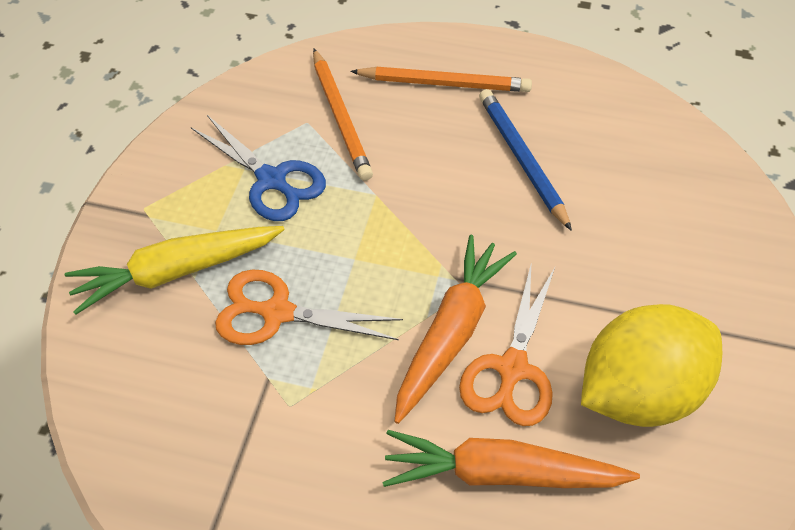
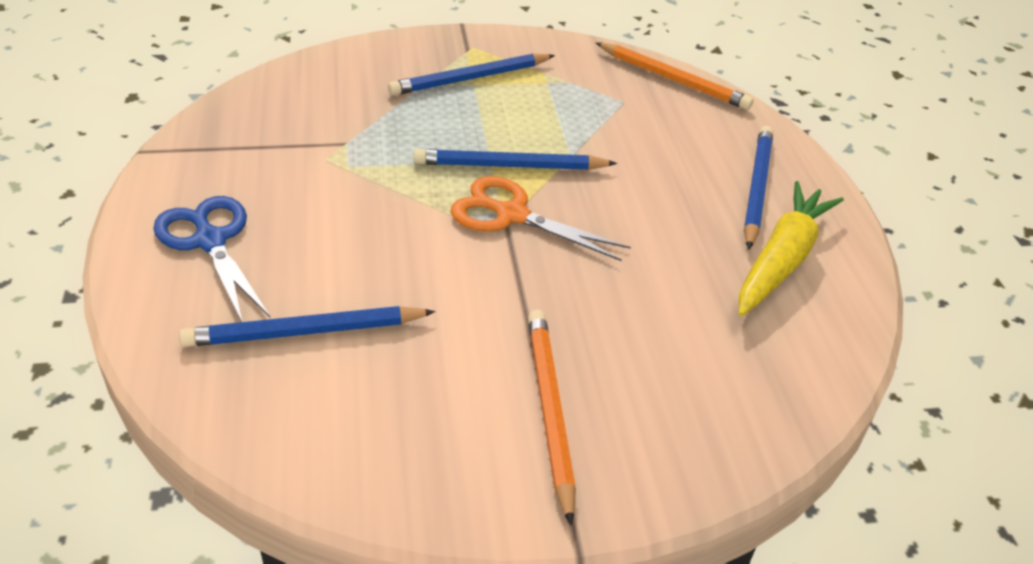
blue pencil: [479,89,572,231] = 1 -> [179,306,436,347] [388,54,555,96] [413,149,617,170] [744,126,773,250] = 4
orange carrot: [383,430,640,488] [394,234,517,424] = 2 -> none = 0
orange scissors: [215,270,403,345] [459,262,555,426] = 2 -> [450,176,631,261] = 1
yellow lemon: [581,304,722,427] = 1 -> none = 0

